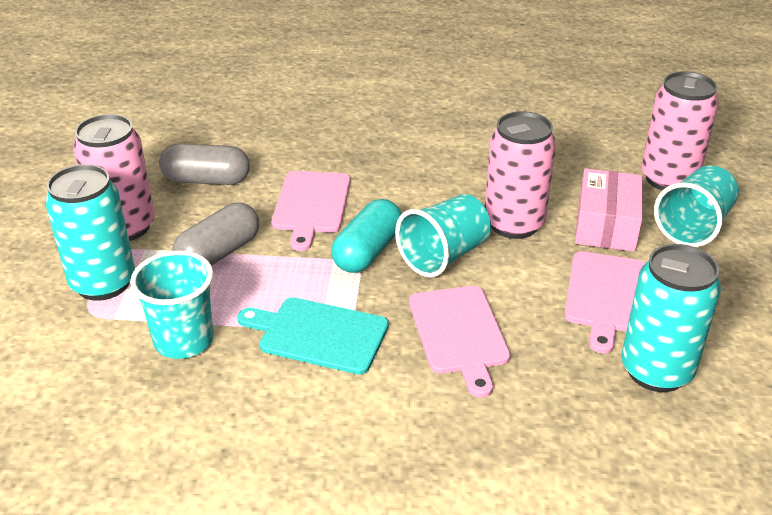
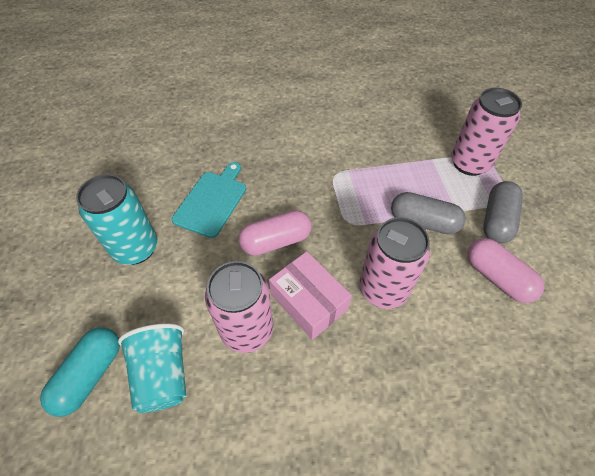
pink capsule: none = 0 -> [238,210,311,256] [467,238,545,303] = 2
pink cutting board: [272,171,350,251] [409,286,510,397] [564,251,646,354] = 3 -> none = 0
turquoise can: [45,164,135,301] [621,244,721,392] = 2 -> [76,174,157,265] = 1
turquoise cup: [130,251,214,359] [395,194,491,277] [654,165,739,247] = 3 -> [118,323,186,413] = 1

